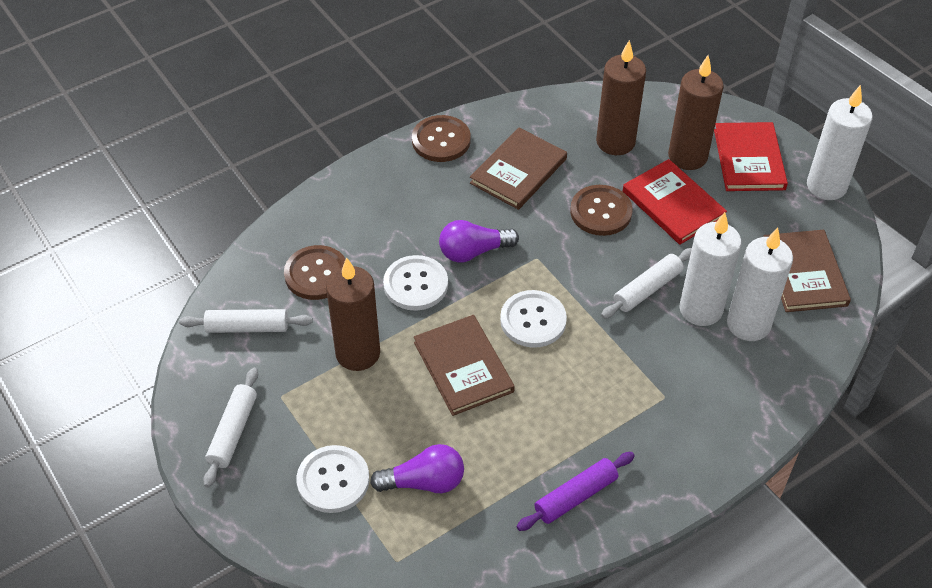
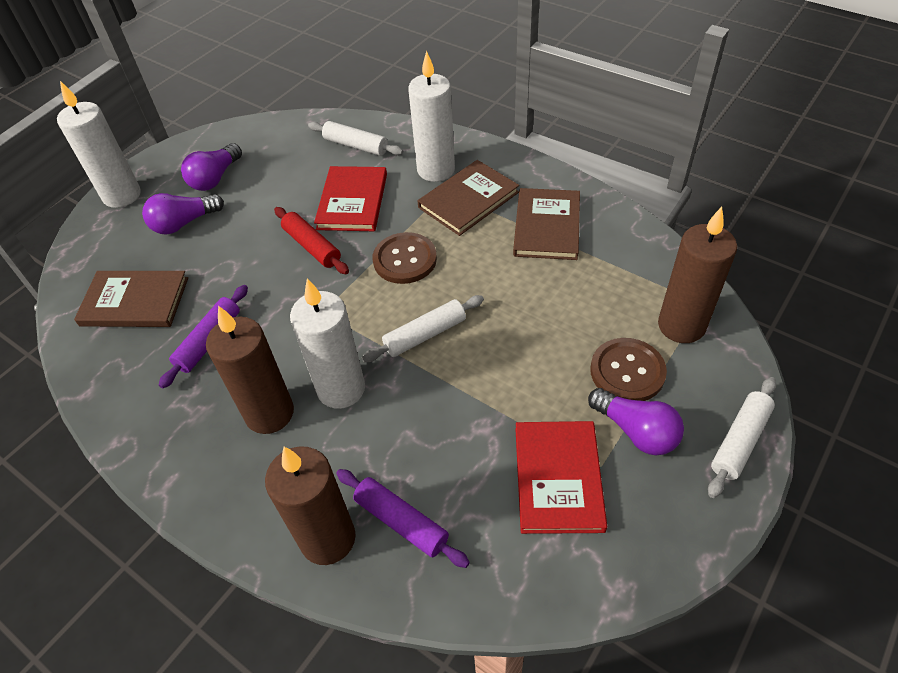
brown button: [284,245,346,300] [412,115,471,162] [570,185,633,236] = 3 -> [373,232,437,284] [590,338,667,401] = 2
purple light bulb: [370,444,464,493] [439,220,519,263] = 2 -> [142,193,224,235] [181,143,242,191] [588,388,684,455] = 3
purple rolling pin: [517,452,635,531] = 1 -> [158,285,248,389] [336,469,470,568] = 2
red rolling pin: none = 0 -> [274,207,349,274] = 1
white button: [296,445,370,513] [383,255,448,311] [500,290,567,348] = 3 -> none = 0

